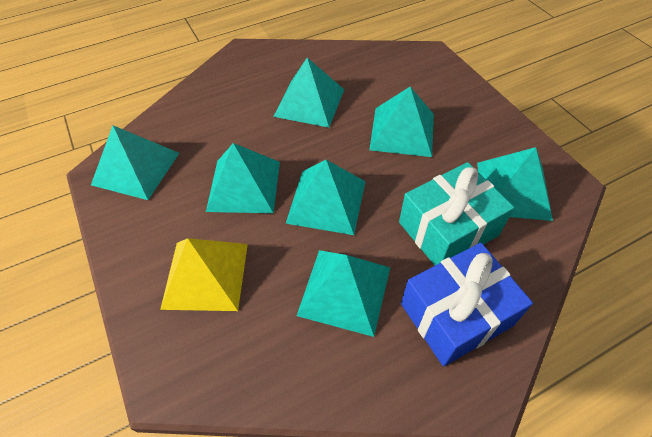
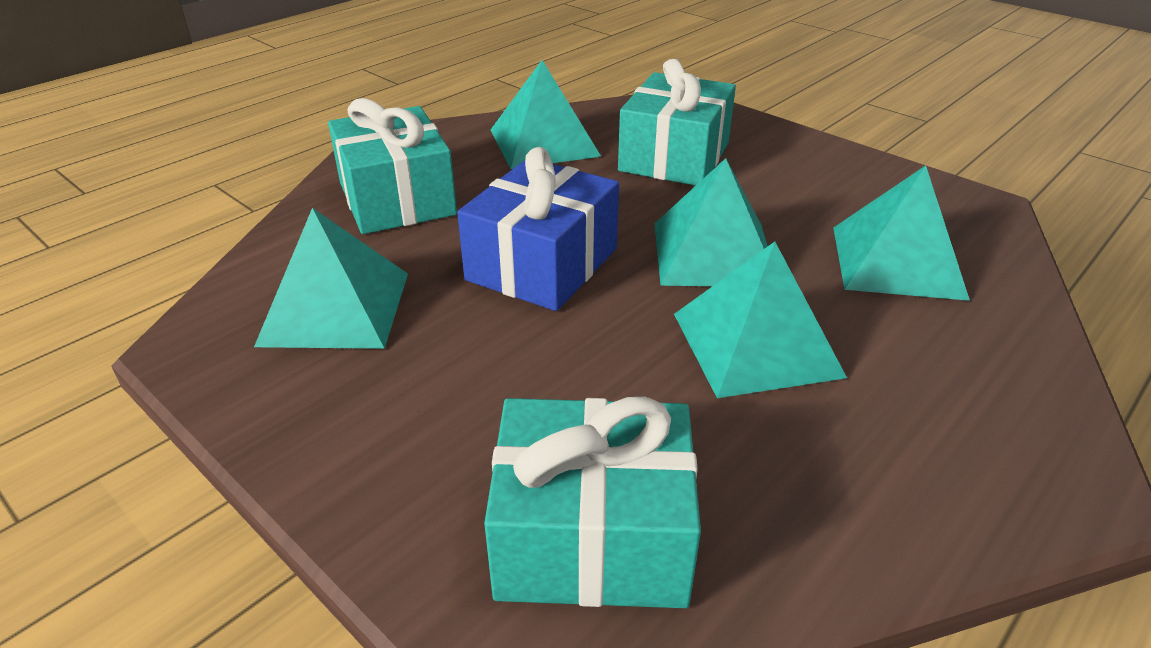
turquoise gift: [399,162,514,265] = 1 -> [328,98,457,234] [484,397,701,608] [618,59,736,186] = 3
turquoise pyramid: [91,125,179,200] [206,143,280,213] [273,58,344,128] [286,160,366,235] [297,250,390,337] [369,87,434,157] [477,147,553,221] = 7 -> [254,208,408,349] [491,60,601,169] [655,158,768,286] [674,242,847,398] [833,166,970,301] = 5
yellow pyramid: [160,238,248,311] = 1 -> none = 0

